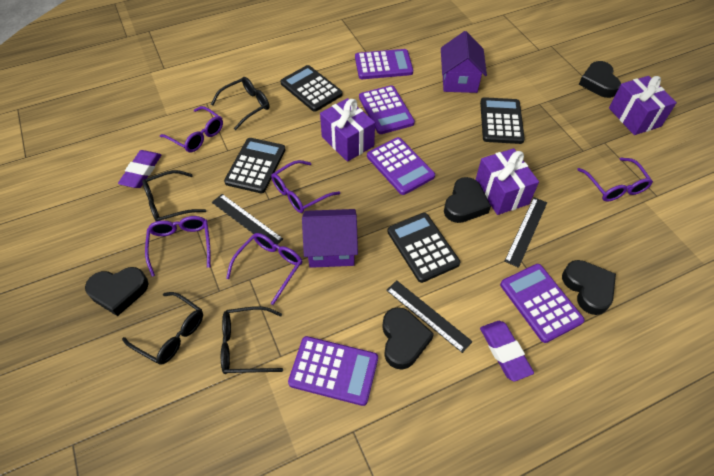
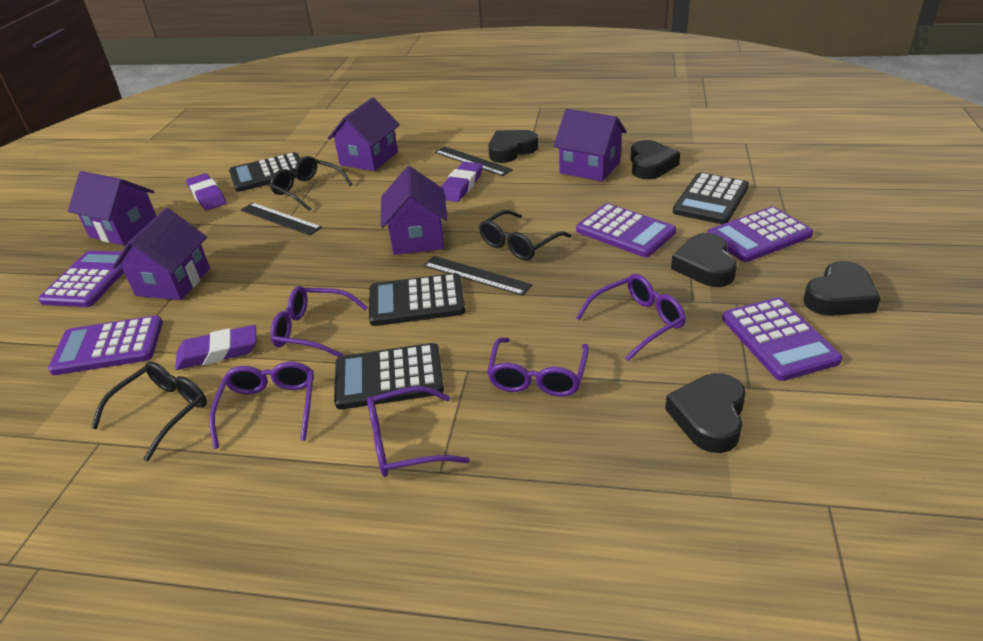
black glasses: [122,292,203,365] [142,170,206,221] [211,77,270,130] [221,306,283,374] = 4 -> [91,362,207,461] [270,156,353,211] [479,210,571,261] = 3
purple eraser: [118,150,161,188] [480,321,534,382] = 2 -> [175,325,257,370] [186,173,226,211] [441,162,483,202] = 3
purple gift: [320,98,375,162] [475,148,539,215] [609,76,677,135] = 3 -> none = 0
purple house: [302,209,358,268] [441,31,487,93] = 2 -> [68,171,156,246] [112,208,210,300] [328,97,400,171] [381,166,448,255] [554,109,627,182] = 5

